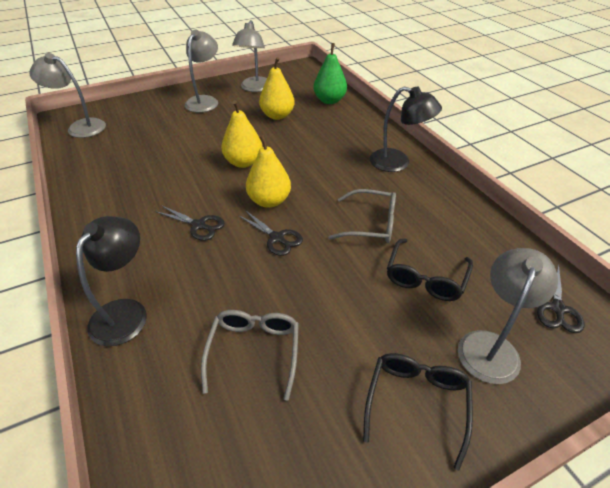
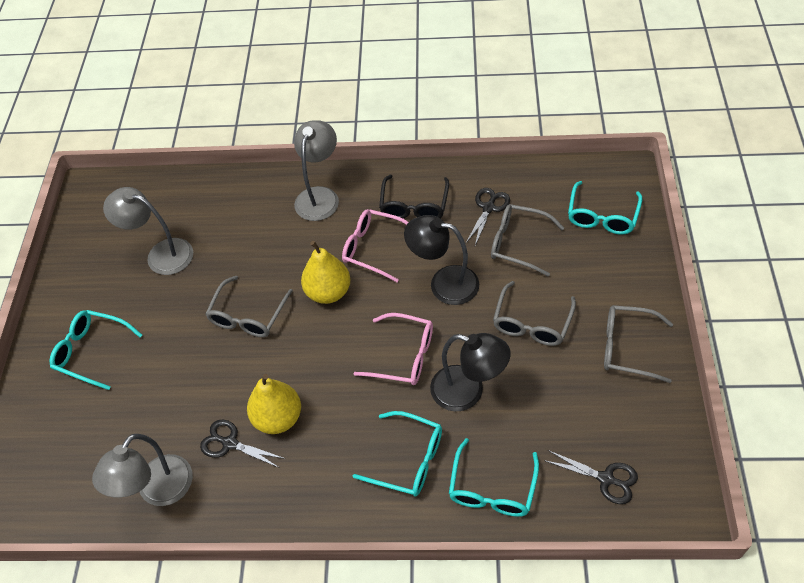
black glasses: [363,353,473,471] [387,239,473,301] = 2 -> [379,175,449,219] = 1
green pear: [314,43,347,104] = 1 -> none = 0
grey glasses: [201,310,299,401] [328,189,396,243] = 2 -> [206,276,293,337] [491,204,564,276] [493,281,576,346] [604,305,673,383] = 4
grey lamp: [29,53,106,138] [185,30,218,113] [232,20,267,92] [458,248,558,384] = 4 -> [92,434,193,506] [103,187,193,275] [294,120,339,221] = 3
pink glasses: none = 0 -> [342,209,409,282] [354,313,433,385] = 2
turquoise glasses: none = 0 -> [50,310,142,390] [353,411,442,496] [449,438,539,517] [568,181,642,235] = 4
yellow pear: [221,100,262,168] [246,134,291,208] [259,57,295,120] = 3 -> [247,374,301,434] [301,241,351,304] = 2

